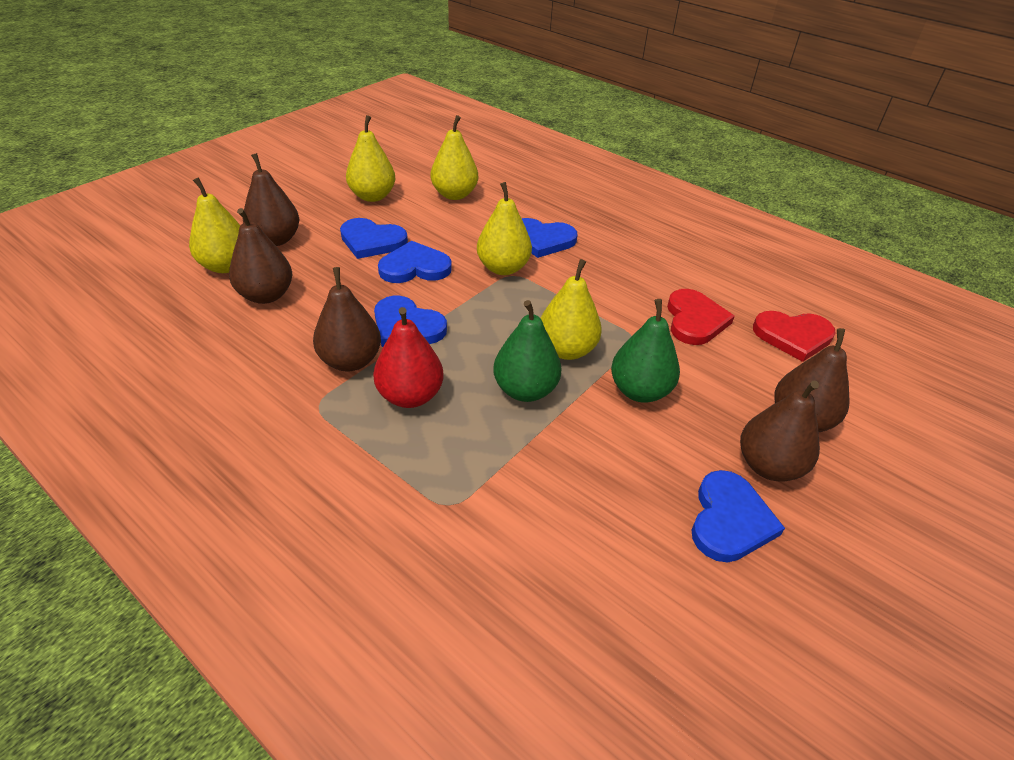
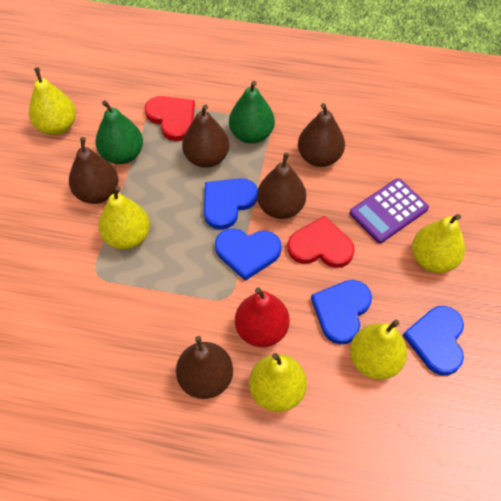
blue heart: [340,218,408,259] [374,296,447,347] [378,241,452,283] [522,218,578,258] [692,470,785,563] = 5 -> [204,178,258,230] [215,228,282,281] [311,280,372,345] [403,306,464,376] = 4
purple calculator: none = 0 -> [350,178,429,243] = 1

